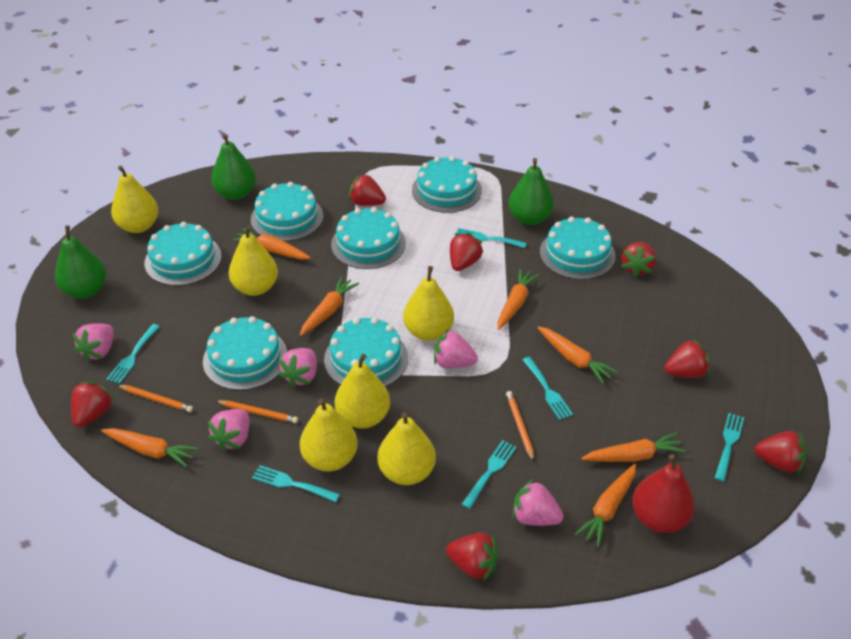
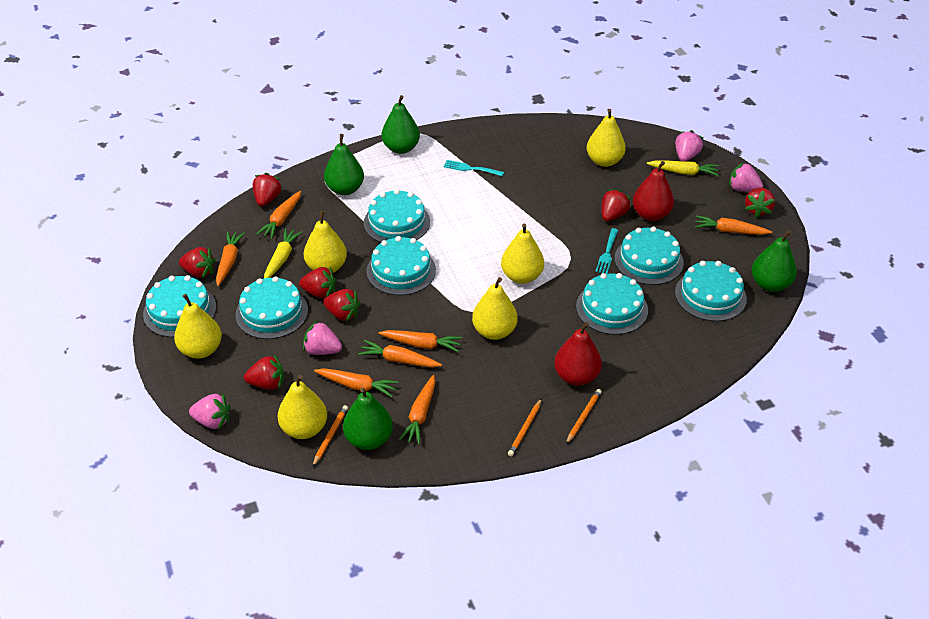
green pear: [55,226,106,299] [211,134,256,200] [509,158,554,225] = 3 -> [324,134,364,195] [343,388,393,450] [382,95,420,154] [752,230,797,292] = 4
pink strawberry: [72,323,114,362] [208,409,249,451] [279,348,317,388] [434,329,478,368] [512,479,564,526] = 5 -> [189,394,230,429] [303,321,342,355] [675,130,703,162] [729,162,763,192] = 4
red pear: [632,454,695,533] = 1 -> [554,322,602,386] [633,161,674,221] = 2
turquoise fork: [106,324,160,384] [252,465,340,502] [455,228,526,248] [462,440,516,509] [523,357,573,420] [715,413,744,482] = 6 -> [443,160,504,176] [595,228,618,274] = 2
yellow carrot: none = 0 -> [264,228,302,278] [647,161,719,176] = 2

